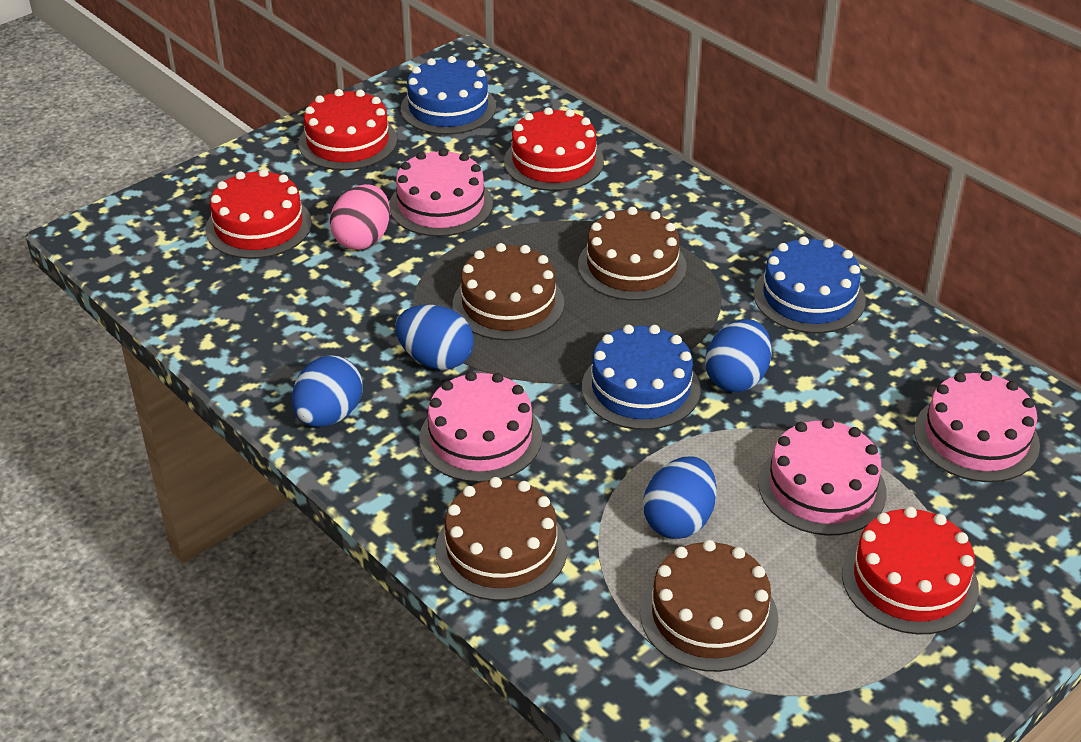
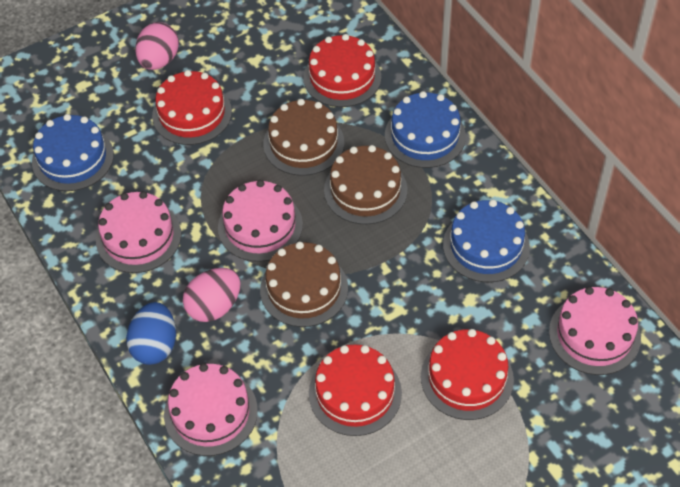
blue egg: [292,355,363,427] [396,305,474,370] [643,456,717,539] [705,319,772,392] = 4 -> [126,302,176,365] = 1
brown cake: [435,477,567,601] [453,243,564,341] [578,207,687,301] [640,540,778,672] = 4 -> [260,242,348,327] [263,99,344,176] [324,145,407,224] = 3
pink egg: [330,184,390,250] = 1 -> [135,22,179,70] [183,268,240,322] = 2

